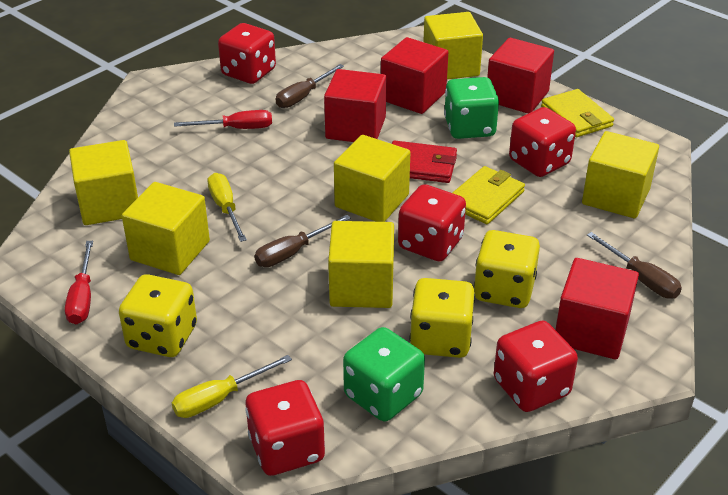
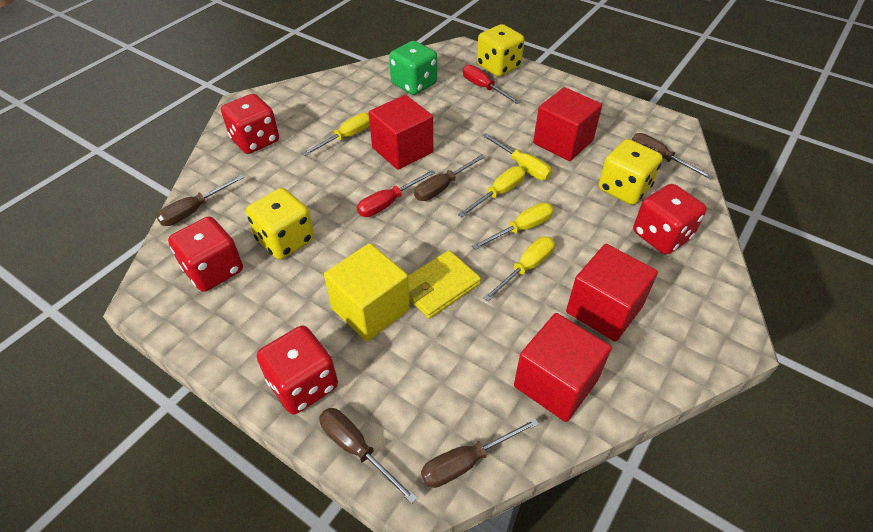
brown screwdriver: [254,215,351,267] [276,64,344,108] [587,232,682,299] = 3 -> [156,175,244,226] [319,408,417,504] [414,154,485,201] [421,418,539,488] [632,133,713,179] = 5
green dice: [343,327,425,422] [444,77,499,139] = 2 -> [389,41,437,95] = 1
red dice: [218,23,276,84] [245,380,325,476] [398,184,466,261] [494,321,578,412] [509,107,576,177] = 5 -> [168,216,243,292] [221,94,279,154] [257,326,338,414] [633,184,707,254] = 4
red wallet: [392,140,457,183] = 1 -> none = 0
yellow cube: [69,140,138,225] [122,182,210,275] [328,221,394,308] [334,135,411,222] [423,12,483,79] [582,131,659,218] = 6 -> [324,243,410,341] = 1
yellow screwdriver: [172,355,292,418] [207,173,247,242] = 2 -> [302,112,370,156] [458,166,525,217] [472,202,554,250] [482,133,552,180] [483,236,555,301] = 5
yellow wallet: [453,166,525,224] [541,89,614,137] = 2 -> [408,250,481,319] = 1

